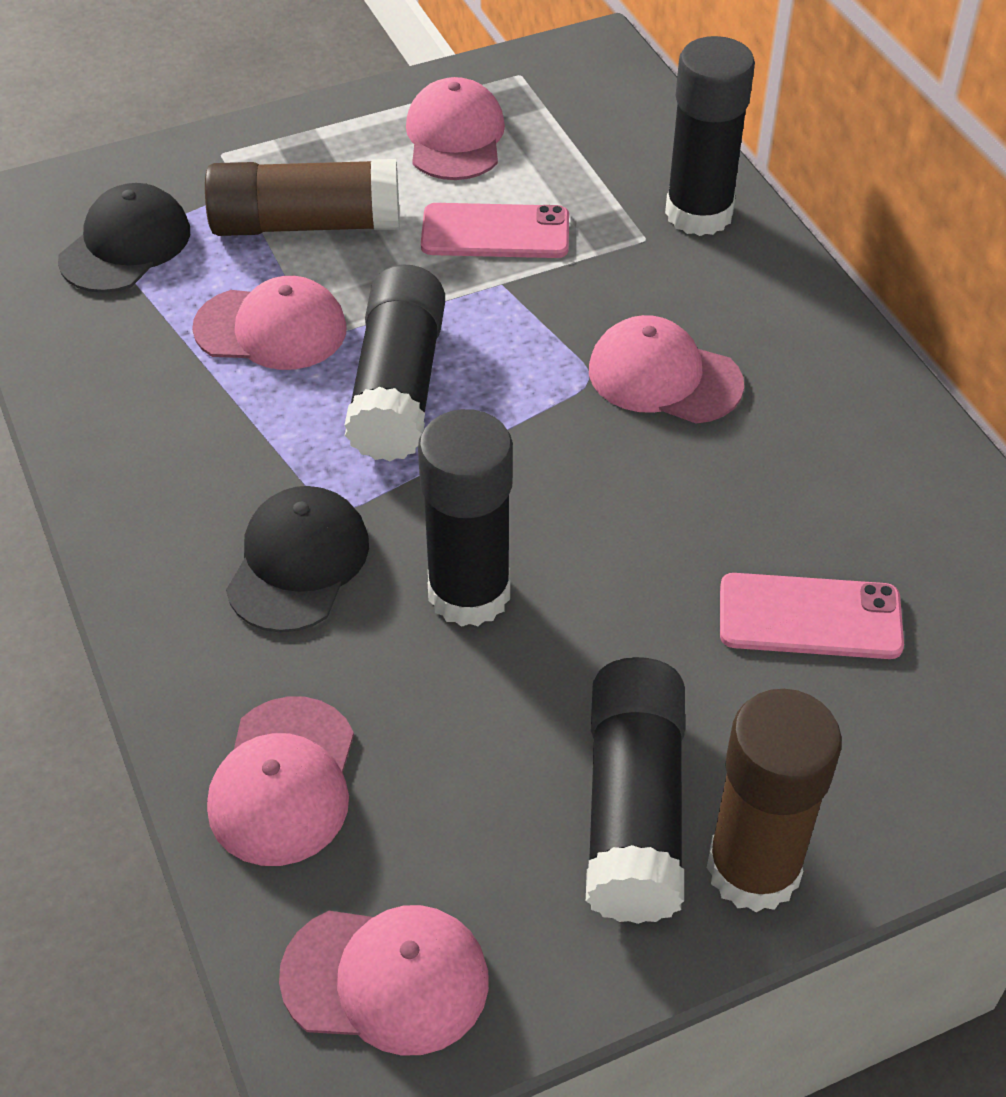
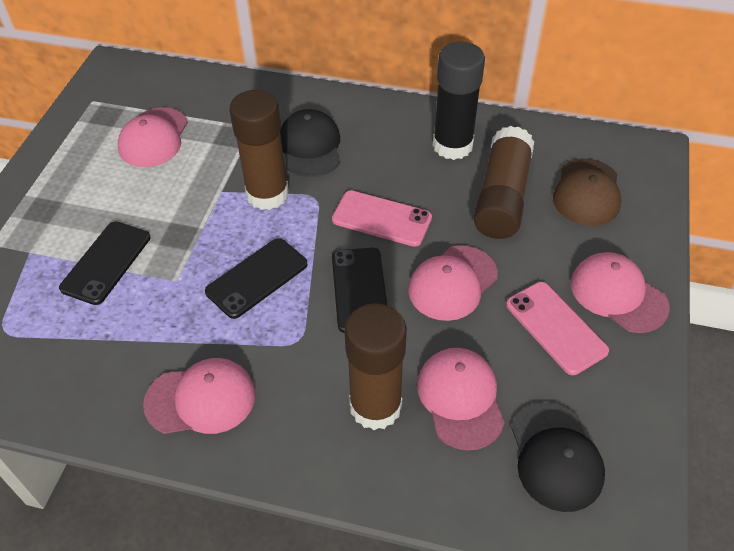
black glue stick: [344,264,445,461] [418,409,513,627] [586,657,685,924] [665,36,755,236] = 4 -> [433,42,485,160] = 1
black phone: none = 0 -> [59,221,150,305] [205,238,308,319] [332,248,387,333] = 3
brown cap: none = 0 -> [553,158,621,226] = 1
brown glue stick: [205,159,399,236] [707,689,842,912] = 2 -> [229,90,289,210] [344,303,407,430] [474,126,534,239] = 3

